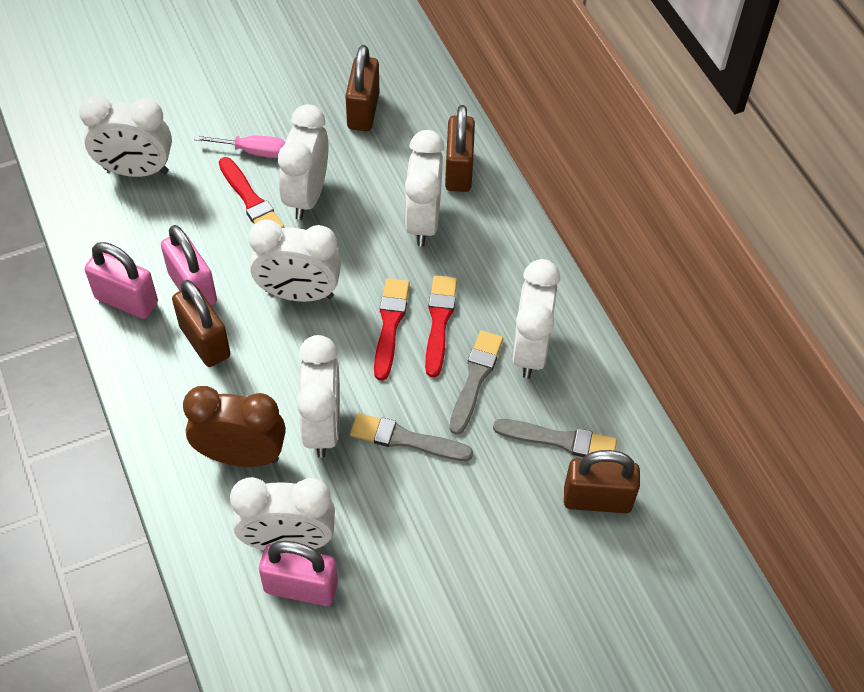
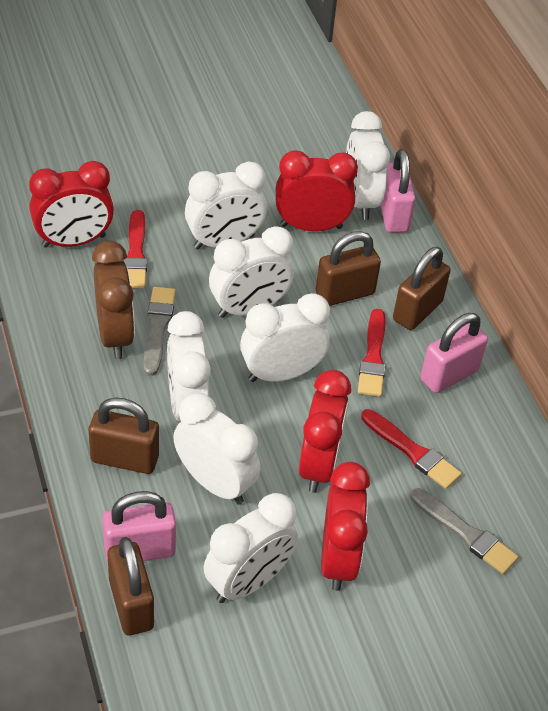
grey brush: [350,413,473,461] [449,330,503,435] [493,419,617,457] = 3 -> [143,287,176,376] [411,488,518,574] = 2
pink screwdriver: [194,135,285,158] = 1 -> none = 0
red clock: none = 0 -> [29,161,114,248] [276,150,358,231] [299,370,351,493] [321,462,370,591] = 4

